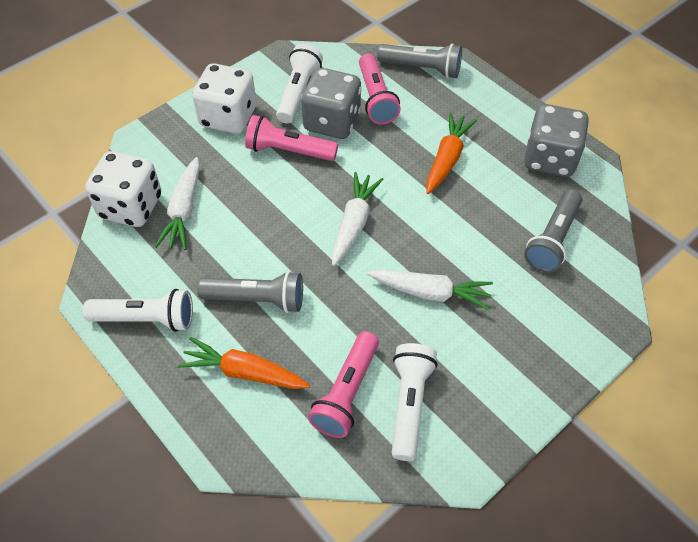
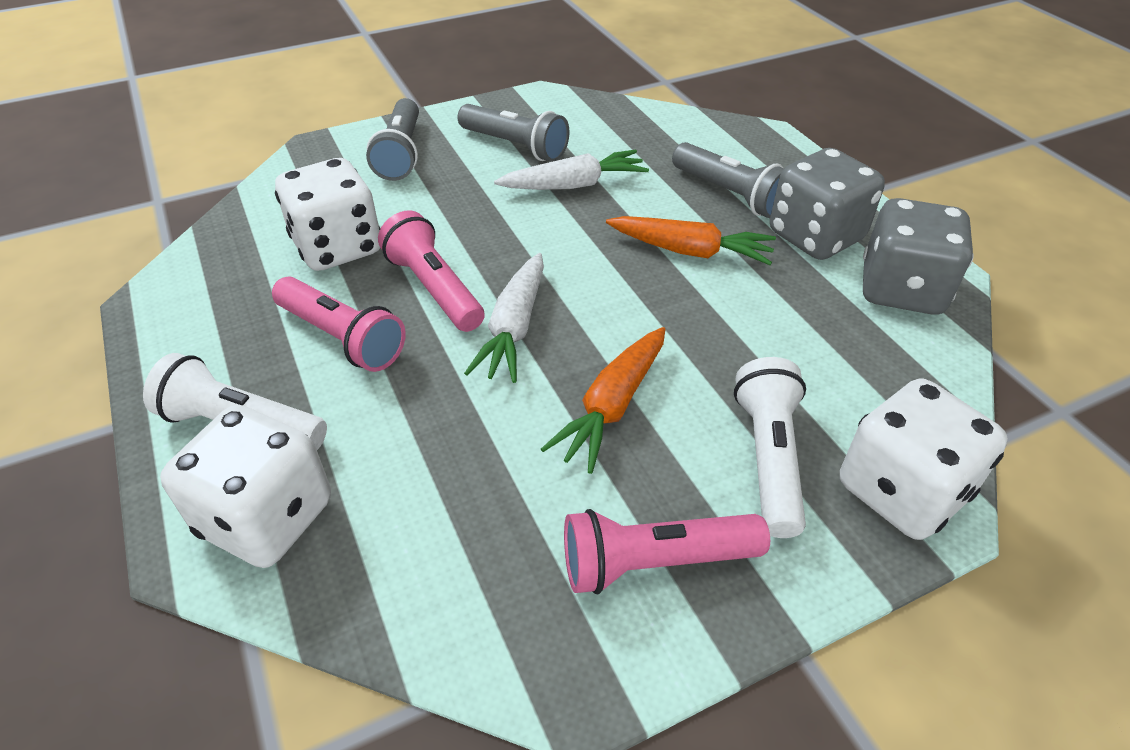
white carrot: [155,157,200,250] [332,172,383,266] [367,269,493,310] = 3 -> [464,253,544,383] [494,149,649,190] = 2
white dice: [85,151,161,227] [192,64,256,134] = 2 -> [160,405,331,568] [275,158,380,271] [840,379,1008,540] = 3
white flashlight: [83,289,193,332] [276,44,323,124] [392,343,438,461] = 3 -> [143,353,327,450] [734,357,806,538] = 2

